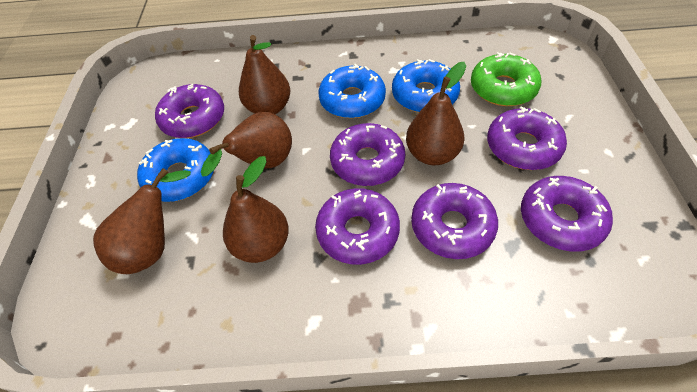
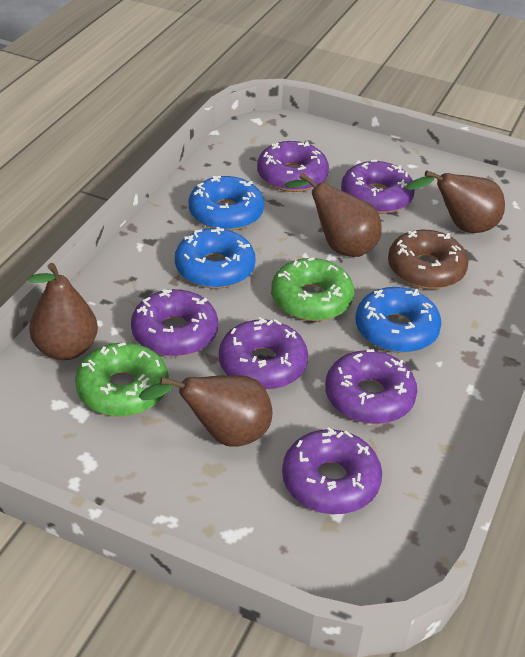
brown donut: none = 0 -> [388,230,468,289] = 1
brown pear: [93,168,191,274] [201,112,292,177] [223,156,289,263] [239,35,290,114] [406,62,466,165] = 5 -> [28,263,98,360] [139,375,272,447] [285,172,382,257] [405,170,505,233] = 4
green donut: [471,52,541,106] = 1 -> [75,342,169,417] [271,257,354,321] = 2

